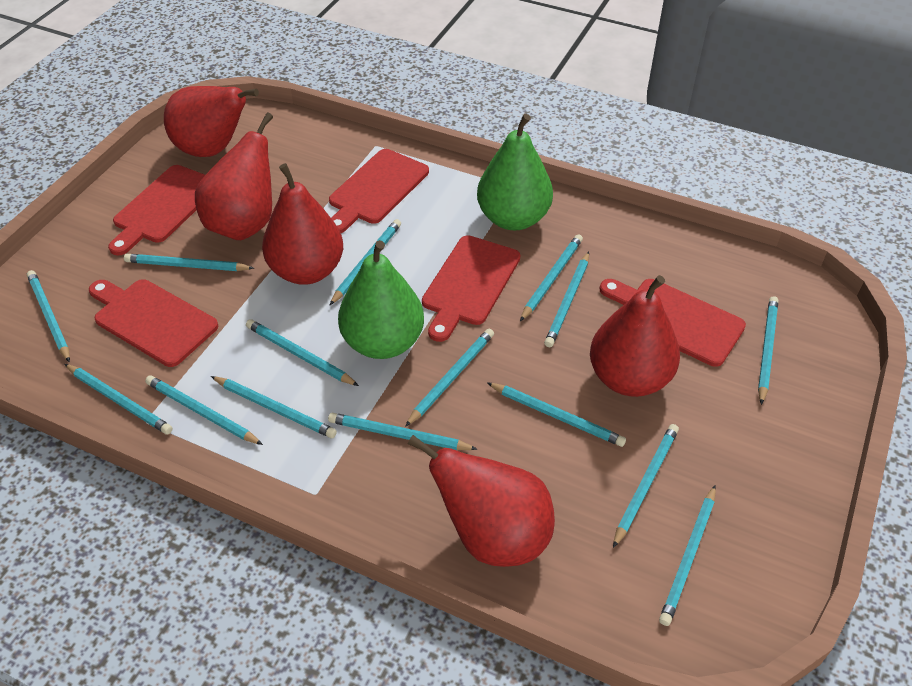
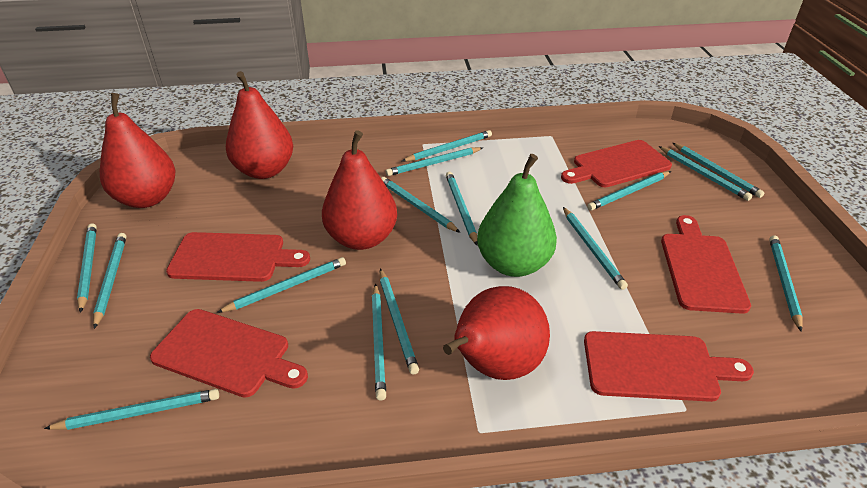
green pear: [338,240,424,359] [477,114,553,230] = 2 -> [477,154,557,277] = 1
red pear: [164,86,259,157] [195,112,273,240] [262,163,343,285] [408,435,555,567] [590,275,680,397] = 5 -> [100,93,176,208] [226,71,293,179] [322,130,397,250] [443,286,550,380] = 4

